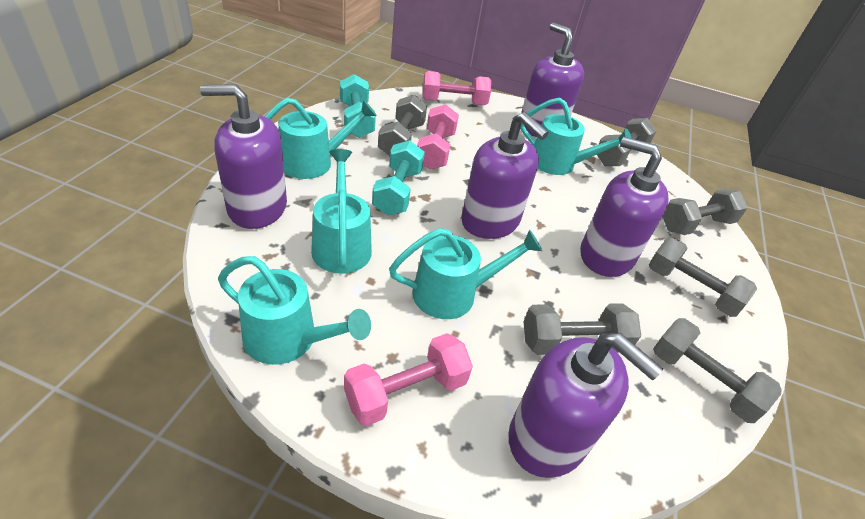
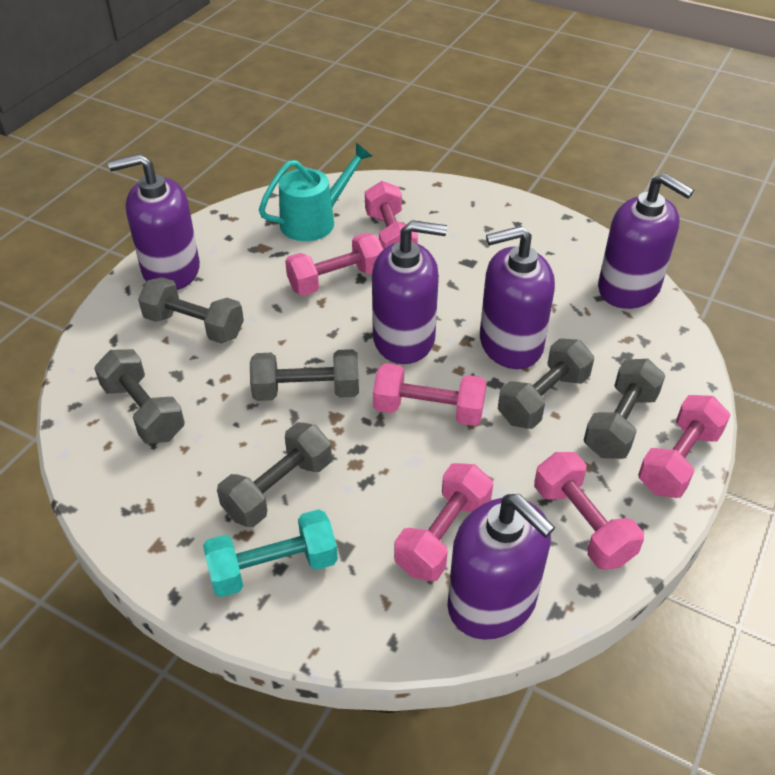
pink dumbbell: [344,333,473,426] [417,104,459,170] [422,71,491,105] = 3 -> [285,233,383,296] [365,181,418,249] [373,363,487,426] [394,463,493,581] [534,452,644,570] [638,395,730,498] = 6
turquoise dumbbell: [340,74,376,138] [372,140,425,215] = 2 -> [203,509,338,597] = 1
turquoise watering can: [218,256,371,365] [265,98,377,179] [311,149,372,274] [389,228,542,319] [520,98,632,175] = 5 -> [259,143,372,241] = 1

